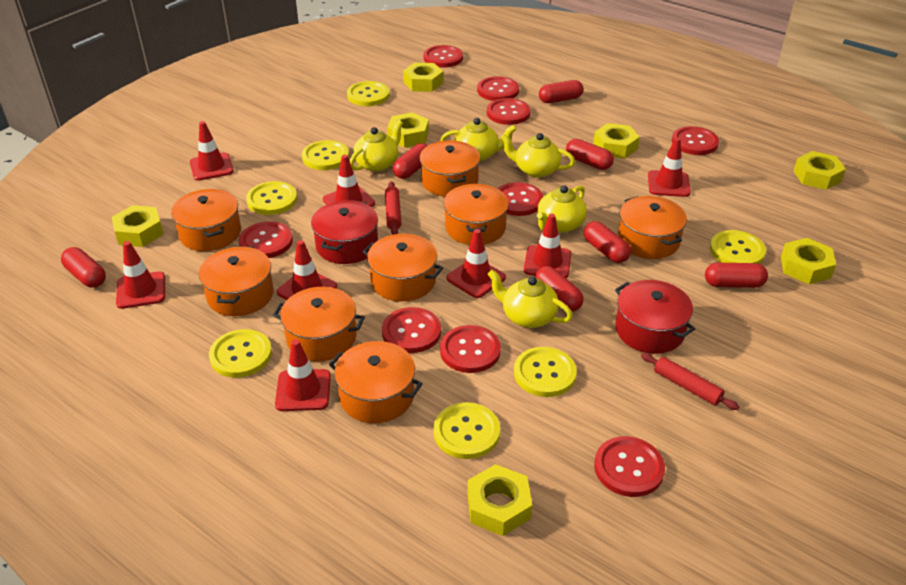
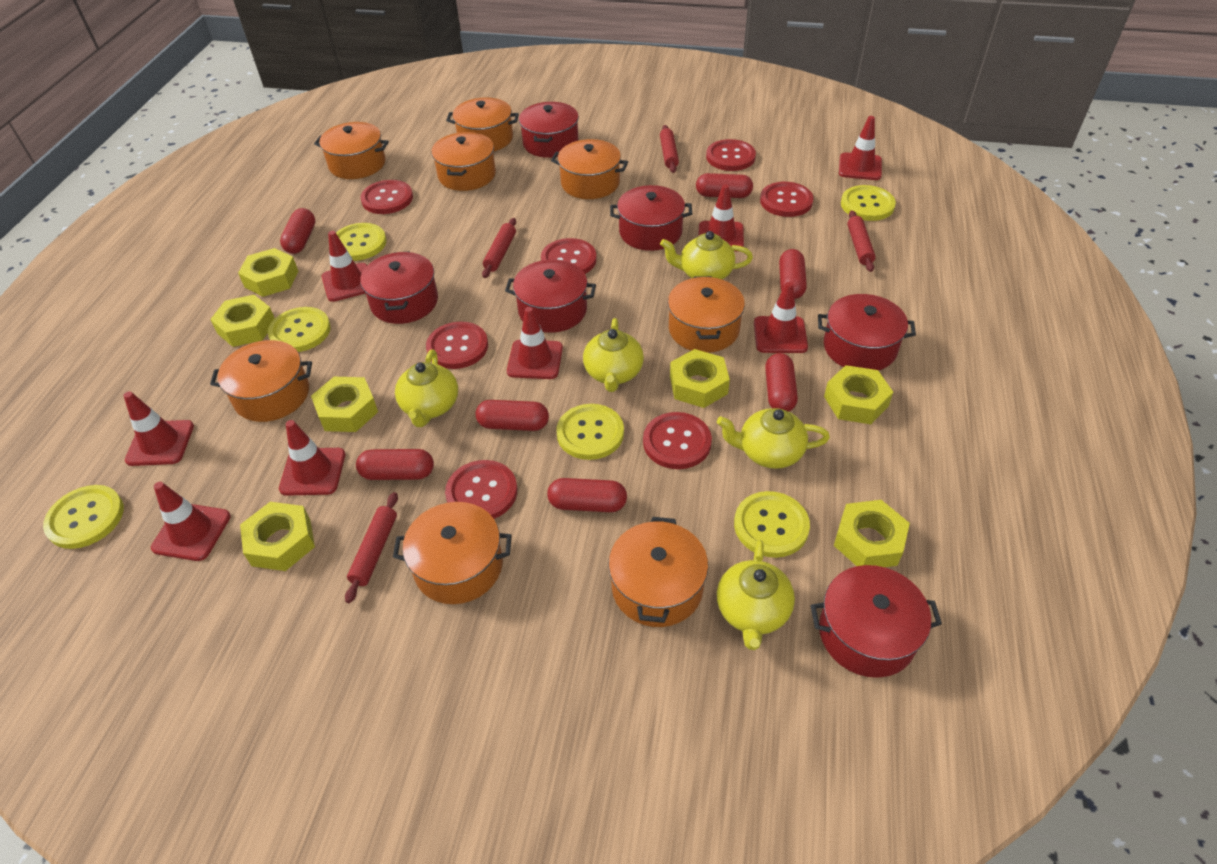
red button: [239,221,293,258] [382,307,441,353] [423,45,463,68] [440,325,501,373] [477,76,519,101] [487,98,530,125] [497,182,543,216] [594,436,665,497] [672,126,719,155] = 9 -> [360,180,413,214] [426,321,488,369] [445,460,517,519] [541,238,597,274] [643,412,712,469] [706,139,756,171] [760,182,814,217] = 7
red pot: [311,200,378,264] [615,280,695,354] = 2 -> [360,251,438,324] [505,259,596,333] [519,102,579,158] [610,185,692,251] [810,565,942,678] [818,294,916,371] = 6
red rolling pin: [385,182,401,235] [641,353,739,410] = 2 -> [345,492,398,603] [482,218,516,278] [660,125,679,173] [847,210,876,272] = 4
yellow button: [209,329,272,378] [246,181,297,215] [302,140,349,170] [347,81,390,106] [433,402,500,459] [514,347,577,397] [710,230,766,264] = 7 -> [43,485,124,549] [268,307,331,352] [336,223,387,261] [556,404,624,460] [734,491,810,558] [841,185,896,221] = 6

